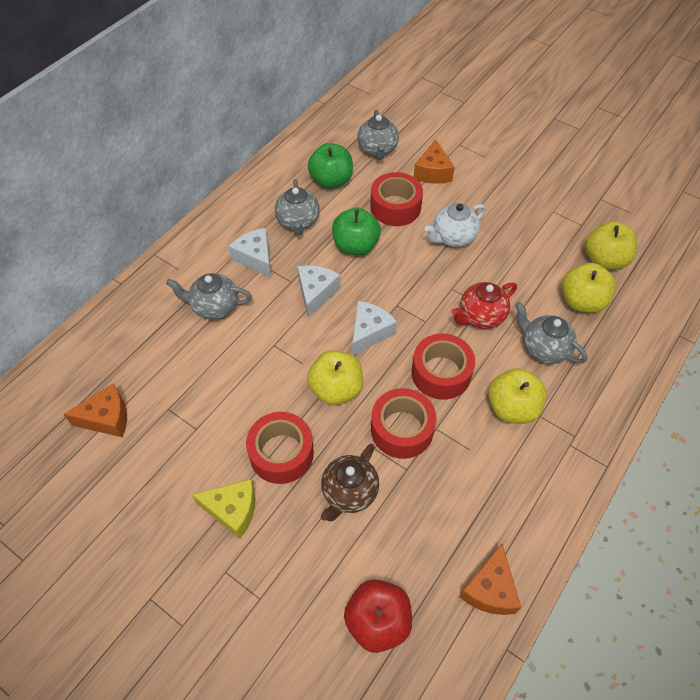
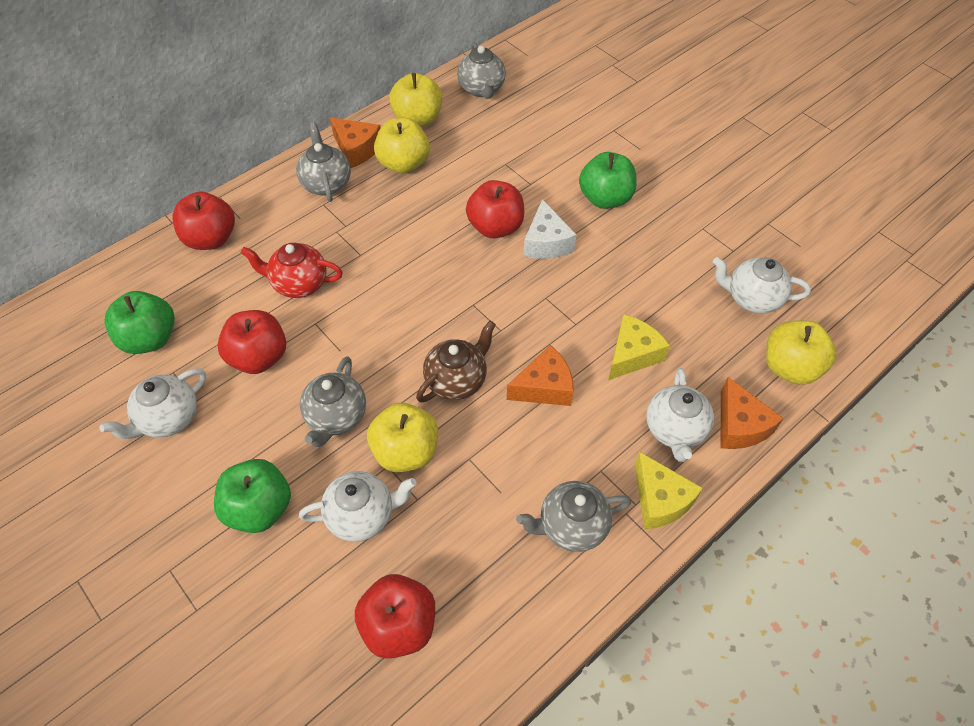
green apple: [308,143,353,189] [332,208,381,255] = 2 -> [105,291,175,354] [214,459,291,533] [579,152,637,209] = 3
red apple: [344,579,412,653] = 1 -> [172,192,235,250] [217,310,286,374] [355,574,435,659] [466,180,524,238] = 4
red tape: [246,412,314,484] [370,172,423,226] [371,388,436,459] [411,334,475,400] = 4 -> none = 0
white cheese: [229,228,271,277] [297,265,340,318] [352,301,397,355] = 3 -> [524,199,577,259] = 1
white teapot: [425,203,486,247] = 1 -> [100,369,206,439] [299,471,417,542] [646,368,714,462] [713,257,811,314] = 4
yellow cheese: [192,479,255,539] = 1 -> [608,314,670,380] [635,451,703,529] = 2

